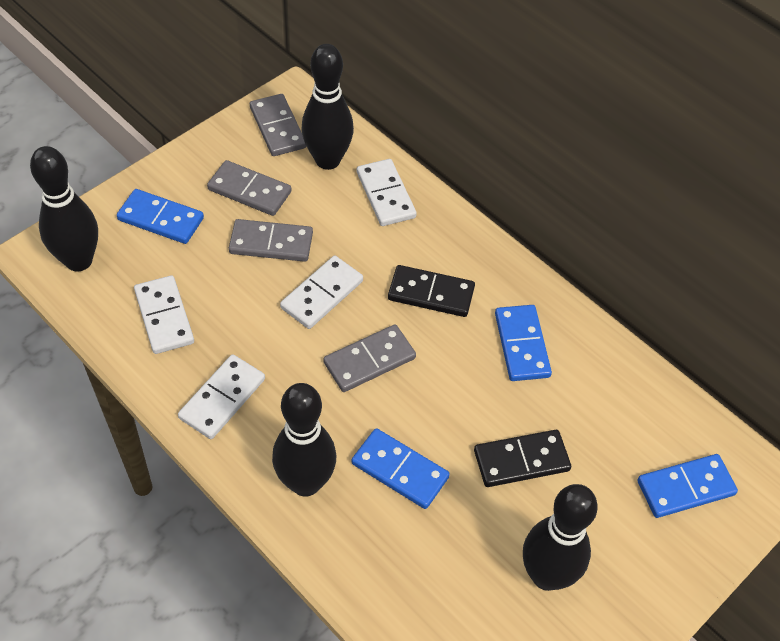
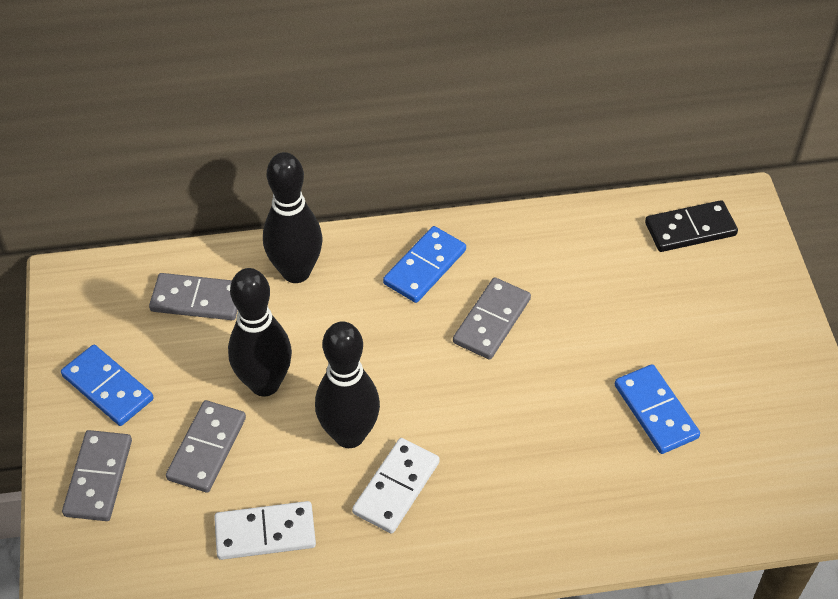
black bowling pin: [30,146,98,271] [272,383,336,497] [301,44,354,170] [523,484,598,591] = 4 -> [228,268,292,397] [263,152,322,283] [315,321,380,448] = 3
black domino: [388,265,475,317] [474,430,571,487] = 2 -> [645,200,738,252] = 1
blue domino: [117,189,204,244] [352,428,450,509] [495,305,552,381] [637,454,738,518] = 4 -> [61,345,154,426] [383,226,466,303] [615,364,700,454] = 3
white domino: [134,275,194,354] [178,354,265,439] [280,256,363,329] [357,159,417,226] = 4 -> [214,501,316,560] [352,438,440,534] = 2

